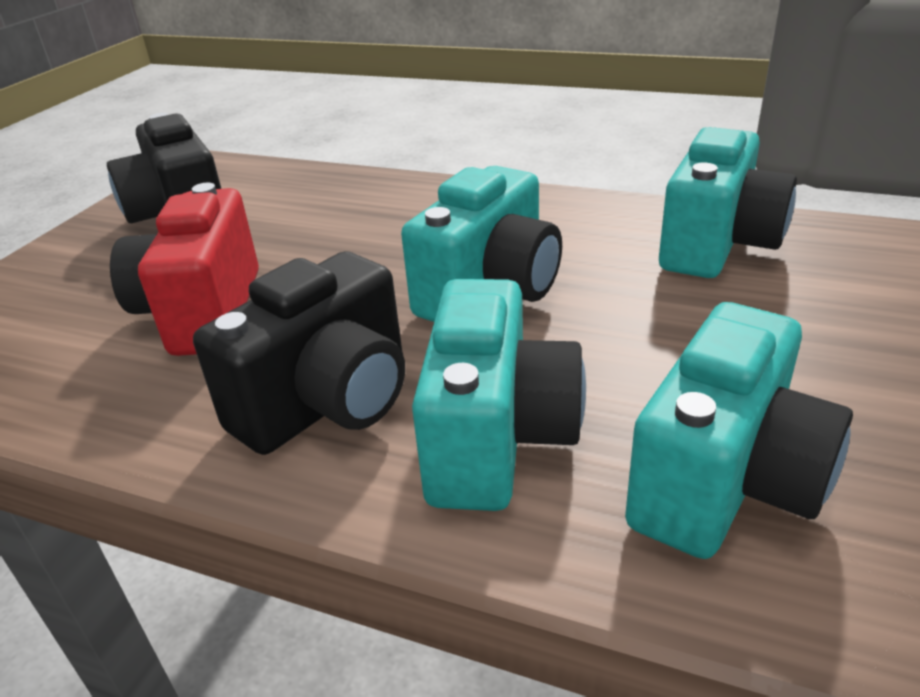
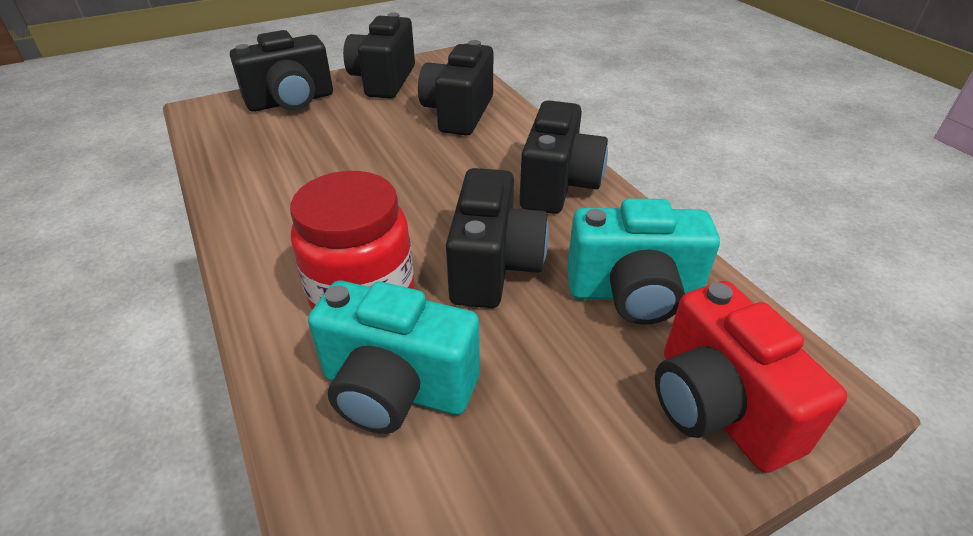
black camera: [107,113,221,223] [193,251,405,455] = 2 -> [230,30,333,112] [343,13,415,99] [418,40,493,136] [446,168,549,308] [519,100,608,214] = 5
red jar: none = 0 -> [290,171,414,310] = 1
turquoise camera: [401,166,562,322] [412,279,586,511] [625,302,853,559] [659,127,797,278] = 4 -> [308,281,480,434] [567,198,720,325] = 2

